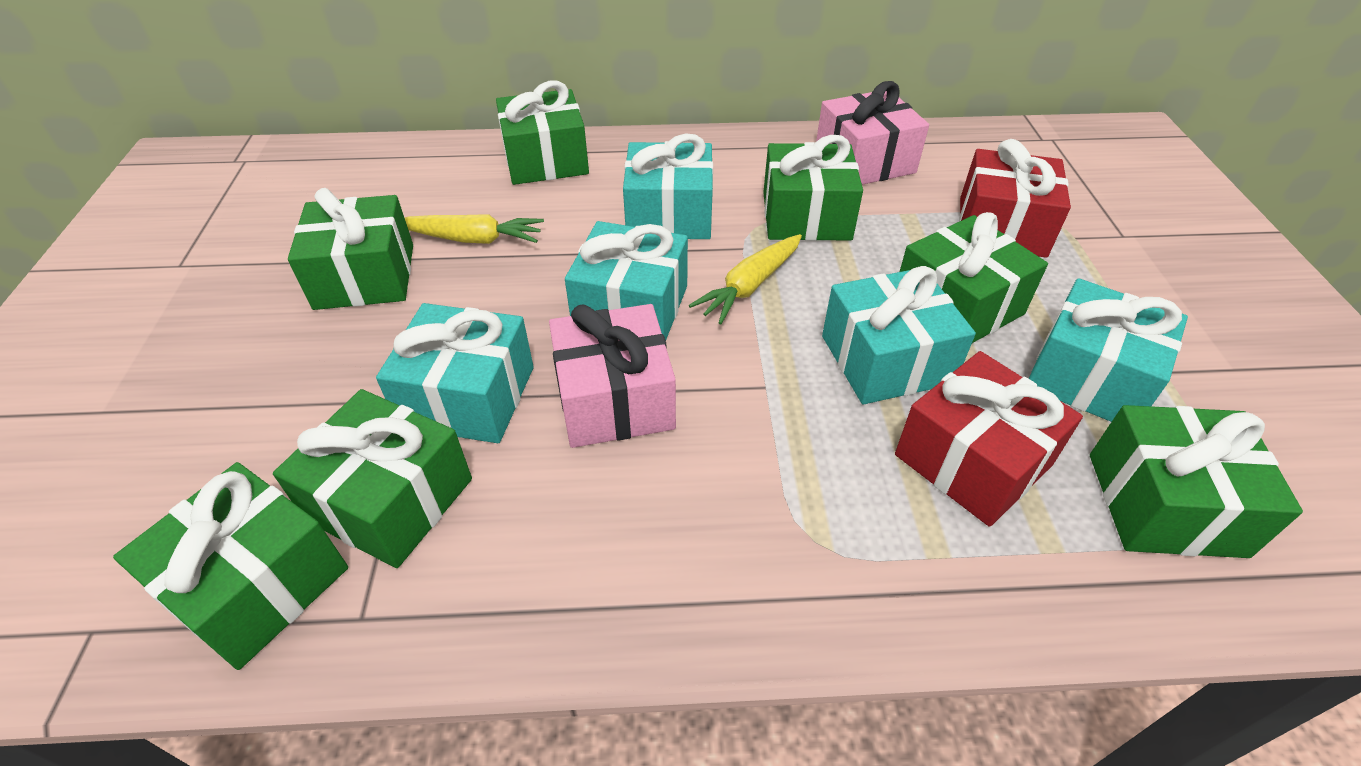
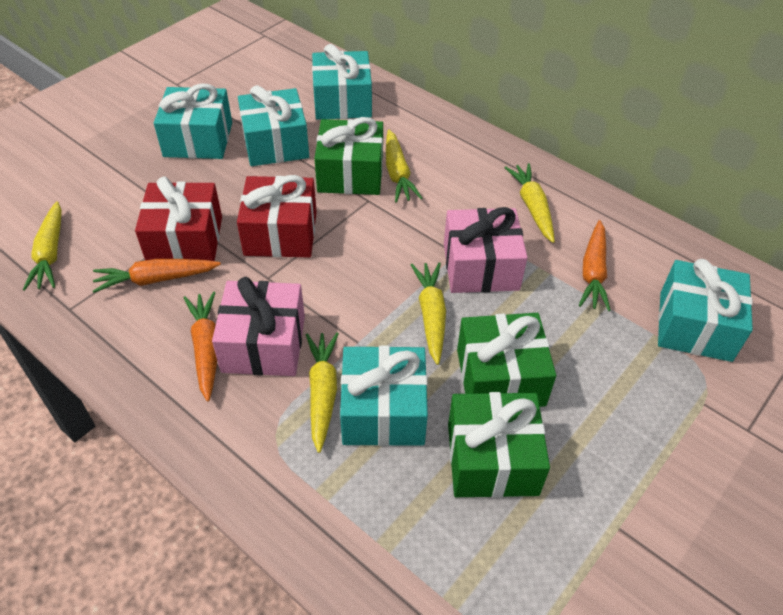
green gift: [113,462,348,670] [273,389,472,568] [288,188,413,310] [496,81,589,185] [763,135,863,241] [900,212,1048,343] [1090,405,1303,558] = 7 -> [314,117,383,195] [448,392,550,498] [457,313,556,407] = 3
orange carrot: none = 0 -> [93,259,221,293] [183,291,217,402] [579,220,611,311] = 3
yellow carrot: [405,214,544,244] [689,234,802,324] = 2 -> [23,201,62,291] [306,333,339,453] [386,130,422,203] [411,262,446,365] [504,163,555,243] = 5

